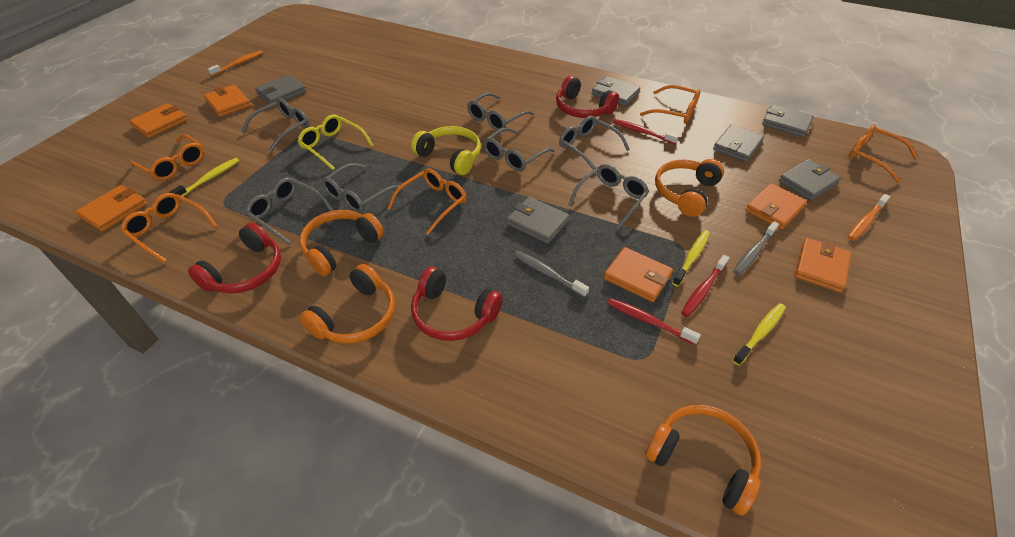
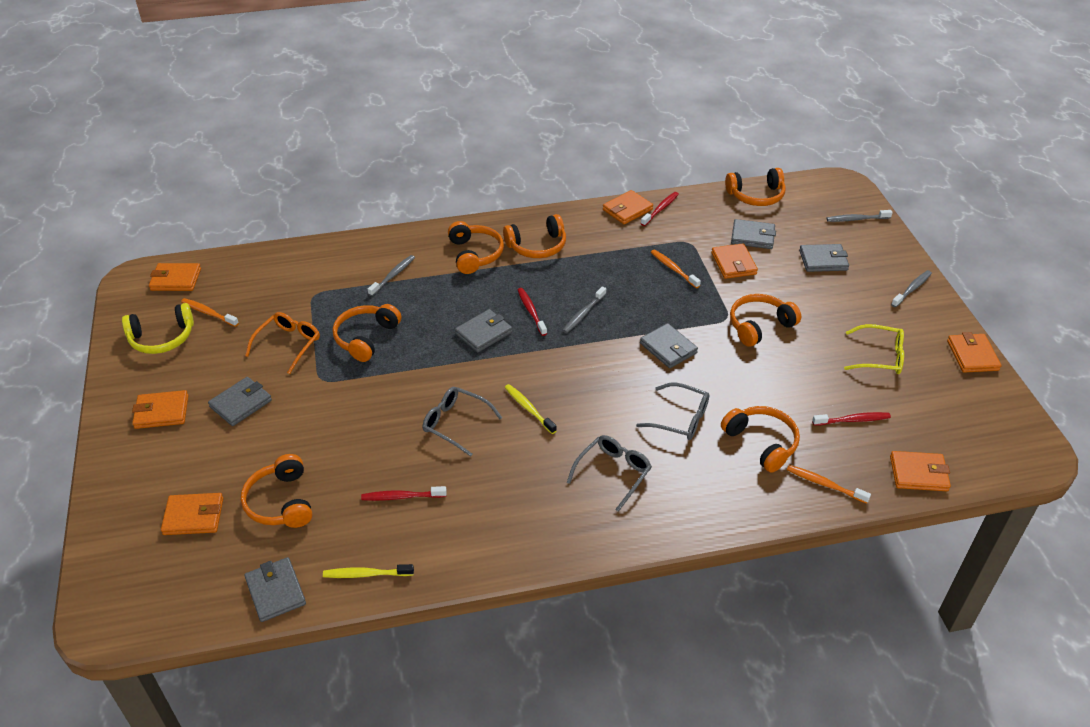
grey glasses: [241,98,309,152] [245,177,334,245] [322,163,400,213] [467,93,534,131] [483,127,555,171] [559,116,630,170] [568,164,649,230] = 7 -> [423,387,502,457] [567,435,652,512] [636,383,710,440] = 3
grey toothbrush: [514,250,589,297] [733,221,779,275] = 2 -> [368,255,415,296] [562,286,606,333] [827,210,893,222] [891,270,932,307] = 4
orange glasses: [120,193,217,263] [130,134,204,181] [387,168,467,235] [640,85,701,124] [849,125,918,183] = 5 -> [245,312,320,374] = 1
orange headphones: [299,210,384,276] [300,264,395,344] [645,405,761,516] [655,159,724,217] = 4 -> [241,454,312,528] [333,304,401,362] [448,221,504,274] [503,214,566,258] [721,406,800,473] [725,168,786,206] [730,294,801,347] = 7
orange toothbrush: [208,51,263,76] [848,194,890,241] = 2 -> [181,298,239,327] [651,250,701,288] [787,465,871,504] = 3
orange wallet: [76,185,147,232] [129,103,187,138] [204,85,251,117] [604,247,673,302] [745,183,807,230] [794,238,851,293] = 6 -> [132,390,188,429] [149,263,201,291] [161,493,223,535] [603,190,653,224] [711,243,758,279] [890,451,951,491] [947,332,1001,373] = 7
red headphones: [188,223,281,294] [411,267,503,341] [556,76,619,118] = 3 -> none = 0
red toothbrush: [607,298,701,345] [613,119,679,144] [681,255,729,317] = 3 -> [361,486,447,501] [518,288,547,336] [641,192,679,226] [812,412,891,426] = 4
yellow toothbrush: [169,158,239,197] [672,230,710,286] [732,303,786,366] = 3 -> [323,564,414,578] [504,384,557,434] = 2

